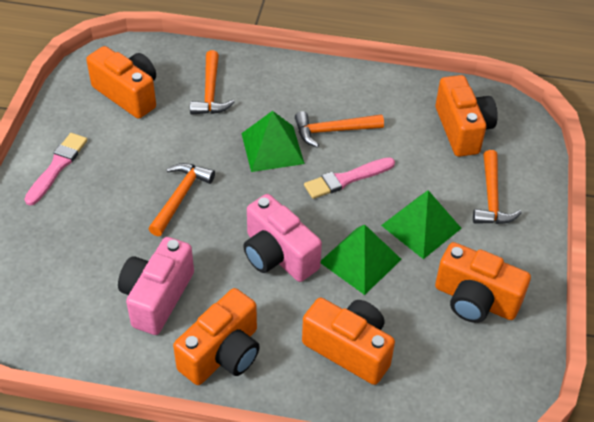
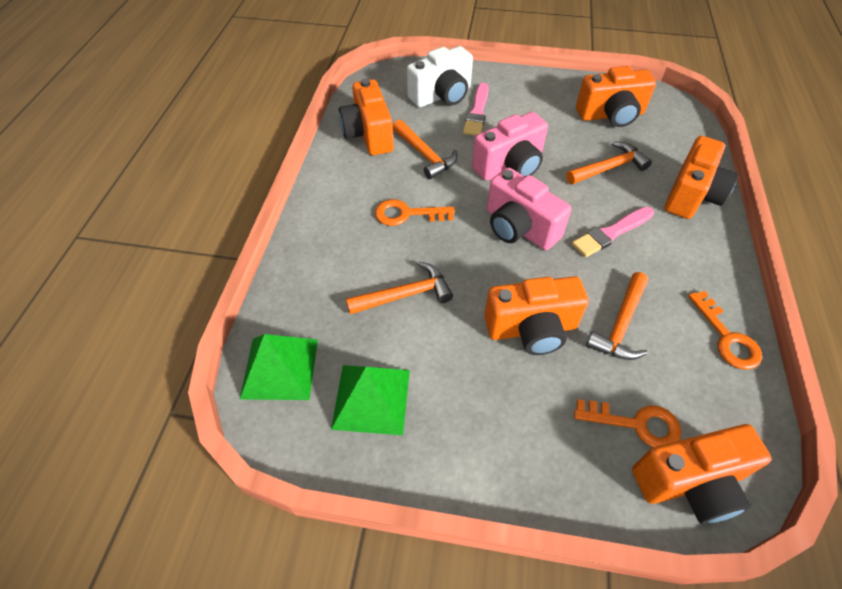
green pyramid: [241,111,305,172] [321,225,402,295] [381,190,462,259] = 3 -> [240,334,318,400] [331,365,410,435] = 2
orange key: none = 0 -> [375,199,455,226] [574,399,681,447] [688,290,762,370] = 3
white camera: none = 0 -> [407,46,473,107] = 1

